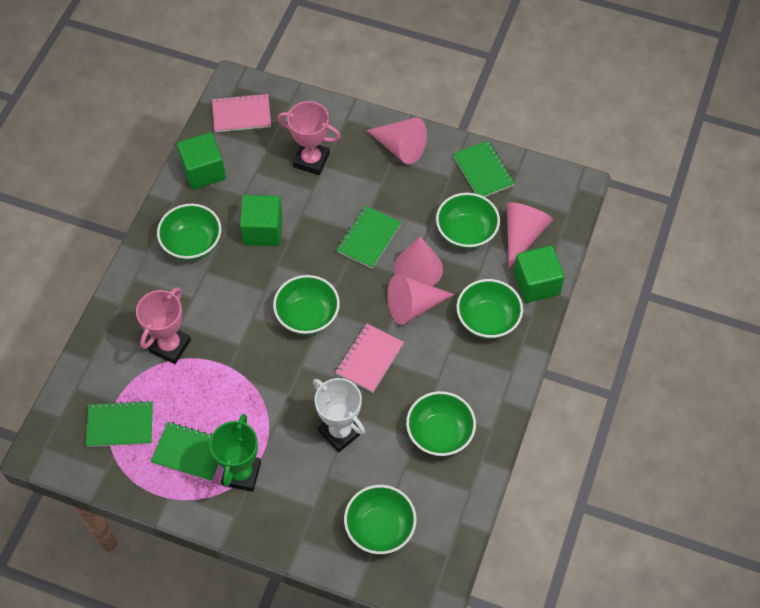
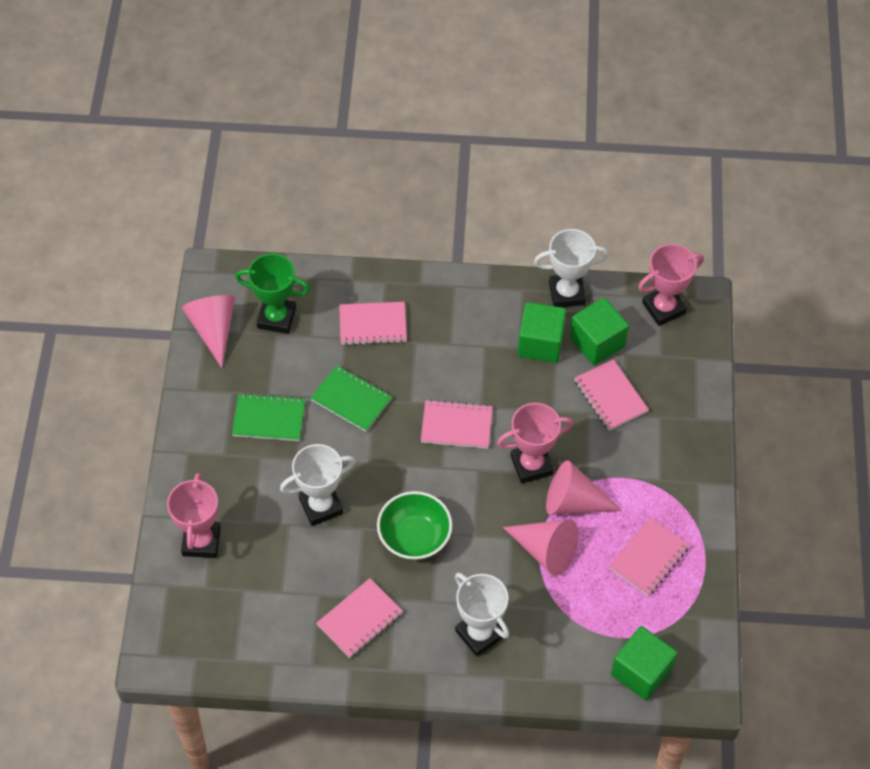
green bowl: [157,204,221,261] [273,275,340,335] [344,485,417,554] [406,391,476,456] [436,193,500,249] [457,279,523,339] = 6 -> [377,491,452,560] = 1
green notebook: [86,400,153,447] [151,422,219,481] [337,206,401,269] [453,140,515,197] = 4 -> [232,393,305,441] [311,365,392,432] = 2
pink cone: [366,117,427,165] [387,274,454,325] [394,236,443,286] [507,202,553,268] = 4 -> [182,295,235,368] [503,519,579,576] [546,460,622,515] = 3
pink notebook: [212,93,271,132] [335,323,404,393] = 2 -> [316,578,403,658] [339,302,407,346] [421,399,493,449] [574,359,649,431] [609,517,690,596] = 5
pink trophy: [136,287,191,364] [277,101,341,175] = 2 -> [167,473,221,558] [497,403,573,484] [638,244,704,326] = 3
white trophy: [313,378,365,452] = 1 -> [280,444,356,526] [455,573,509,656] [534,229,609,307] = 3

